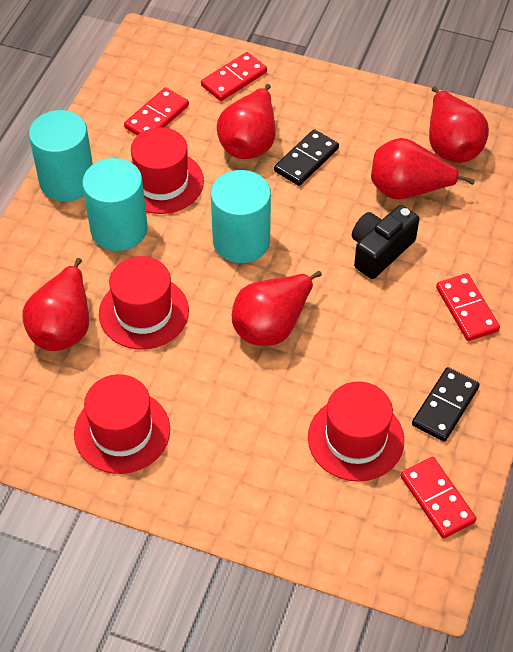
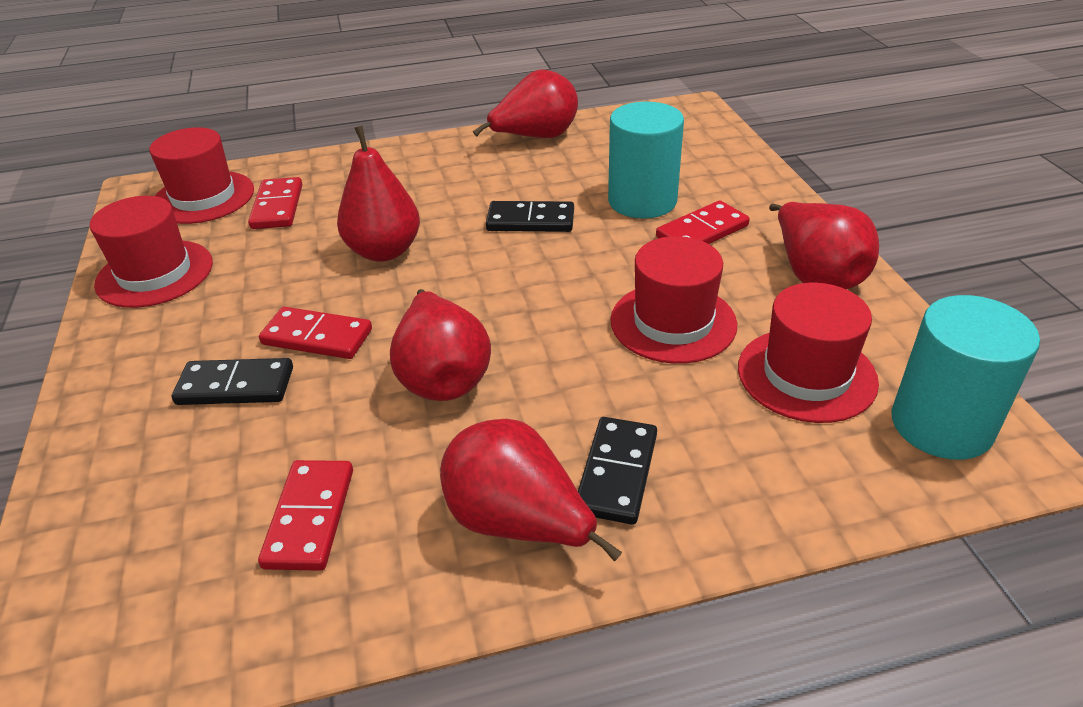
black camera: [352,205,419,279] = 1 -> none = 0
black domino: [274,129,339,186] [412,367,480,442] = 2 -> [172,358,293,405] [486,201,574,232] [578,417,657,525] = 3
turquoise cylinder: [29,110,93,201] [82,158,148,251] [211,170,271,263] = 3 -> [608,102,684,218] [892,295,1040,460] = 2

